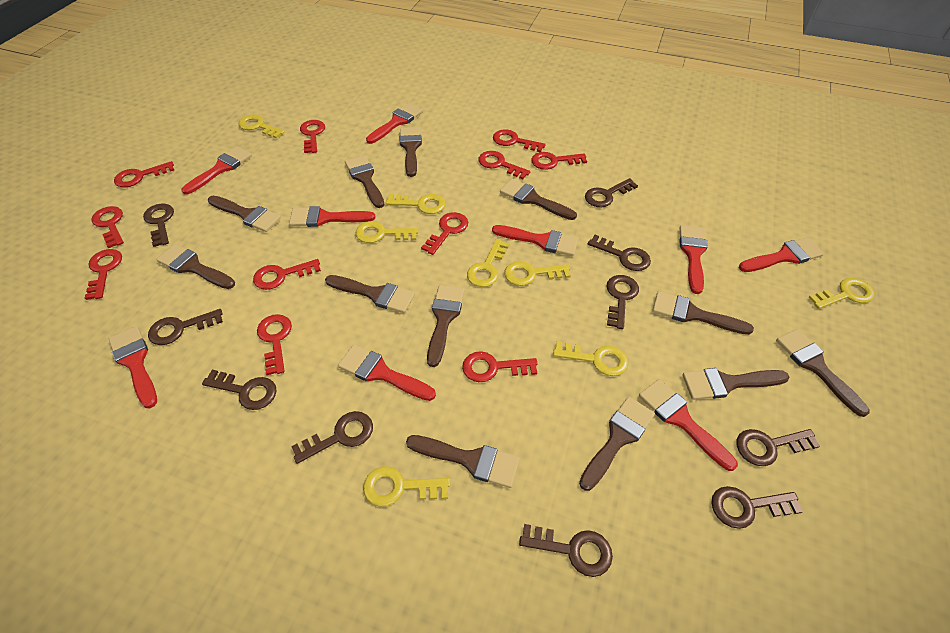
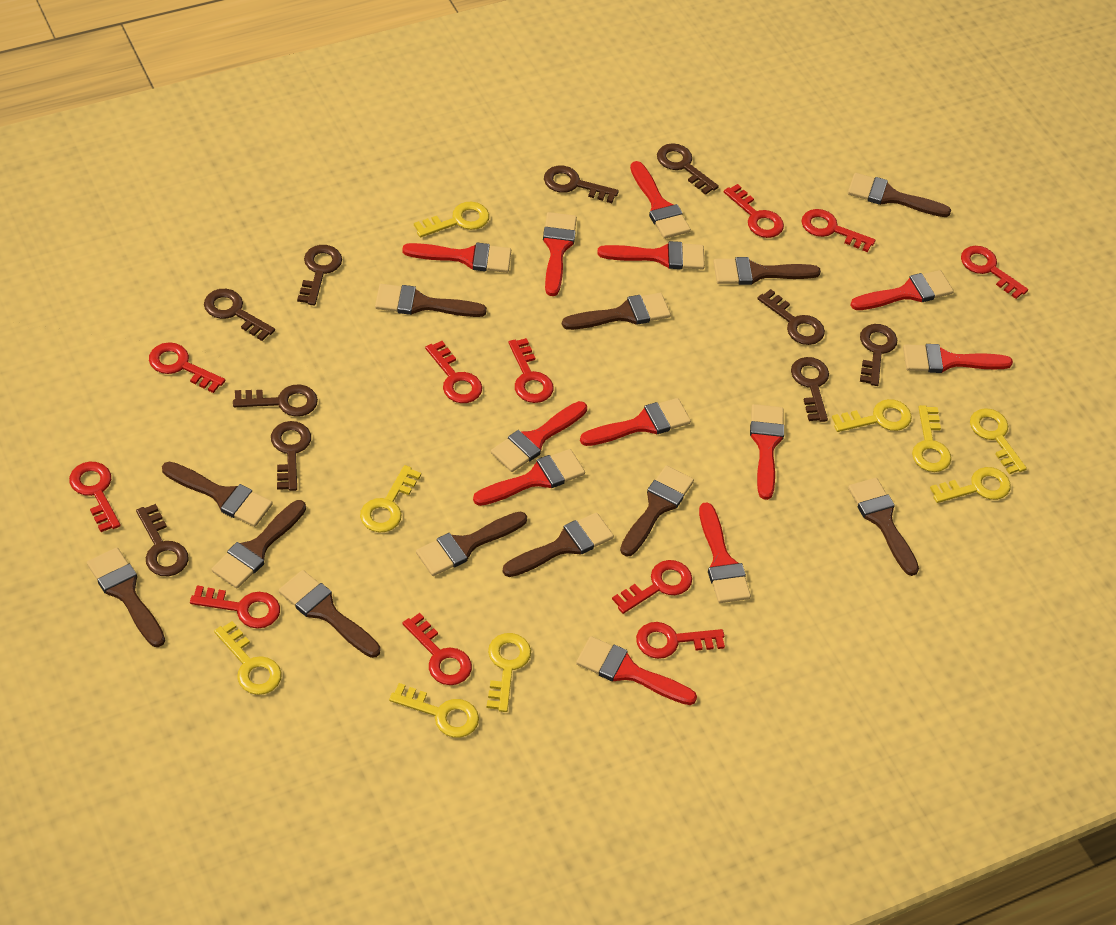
red brush: [109,326,157,408] [182,146,252,194] [289,206,375,227] [338,345,436,401] [366,103,423,144] [492,225,579,256] [639,379,738,471] [679,225,708,294] [739,237,824,272] = 9 -> [402,243,511,273] [473,449,585,506] [491,401,587,472] [543,212,577,296] [576,636,697,705] [580,398,691,446] [597,241,705,270] [630,161,691,239] [699,502,751,603] [750,404,784,500] [850,270,954,310] [903,344,1013,373] = 12
yellow key: [238,114,285,138] [356,221,418,243] [363,466,450,507] [386,194,446,214] [467,239,509,287] [504,261,571,286] [553,341,628,376] [808,278,875,309] = 8 -> [214,621,282,695] [360,465,421,532] [389,683,479,738] [414,202,489,237] [487,633,531,712] [832,399,912,432] [912,405,951,472] [930,467,1011,503] [970,408,1027,474] = 9

